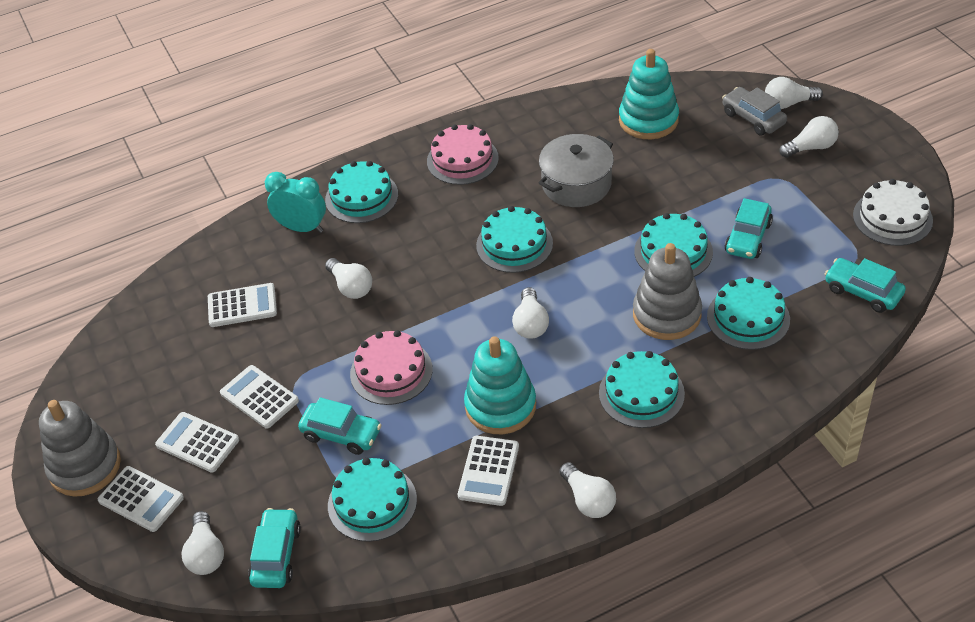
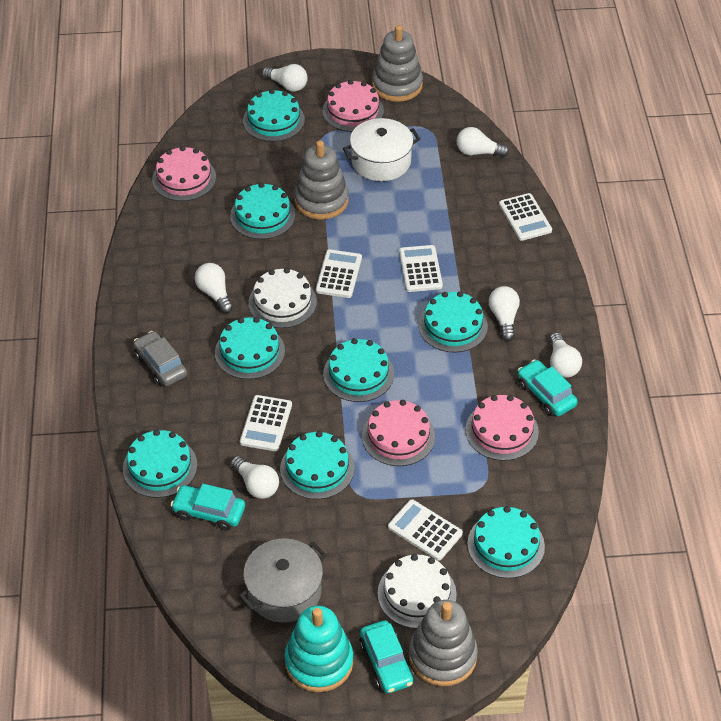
grey stacking toy: [39,400,121,497] [633,243,702,340] = 2 -> [294,140,349,219] [372,25,423,102] [409,600,478,686] = 3
pink cake: [350,330,433,405] [427,124,499,185] = 2 -> [152,146,216,201] [322,80,384,132] [362,400,435,466] [465,395,539,461] = 4
turquoise cake: [325,161,398,223] [328,458,417,542] [476,206,553,273] [599,351,685,428] [634,213,713,277] [707,277,790,350] = 6 -> [123,429,197,498] [215,317,285,379] [230,183,295,239] [243,89,305,142] [280,431,354,499] [323,338,394,402] [419,291,488,353] [467,506,545,578] = 8
turquoise car: [248,508,301,588] [298,397,381,455] [725,198,773,259] [825,258,906,313] = 4 -> [171,484,245,530] [359,620,414,693] [518,360,578,416] = 3
turquoise clock: [265,172,326,233] = 1 -> none = 0
turquoise stacking toy: [464,336,536,434] [619,49,679,139] = 2 -> [285,606,353,692] = 1
white cake: [853,179,933,246] = 1 -> [248,268,317,328] [378,554,457,629] = 2
white pot: none = 0 -> [343,118,420,181] = 1

